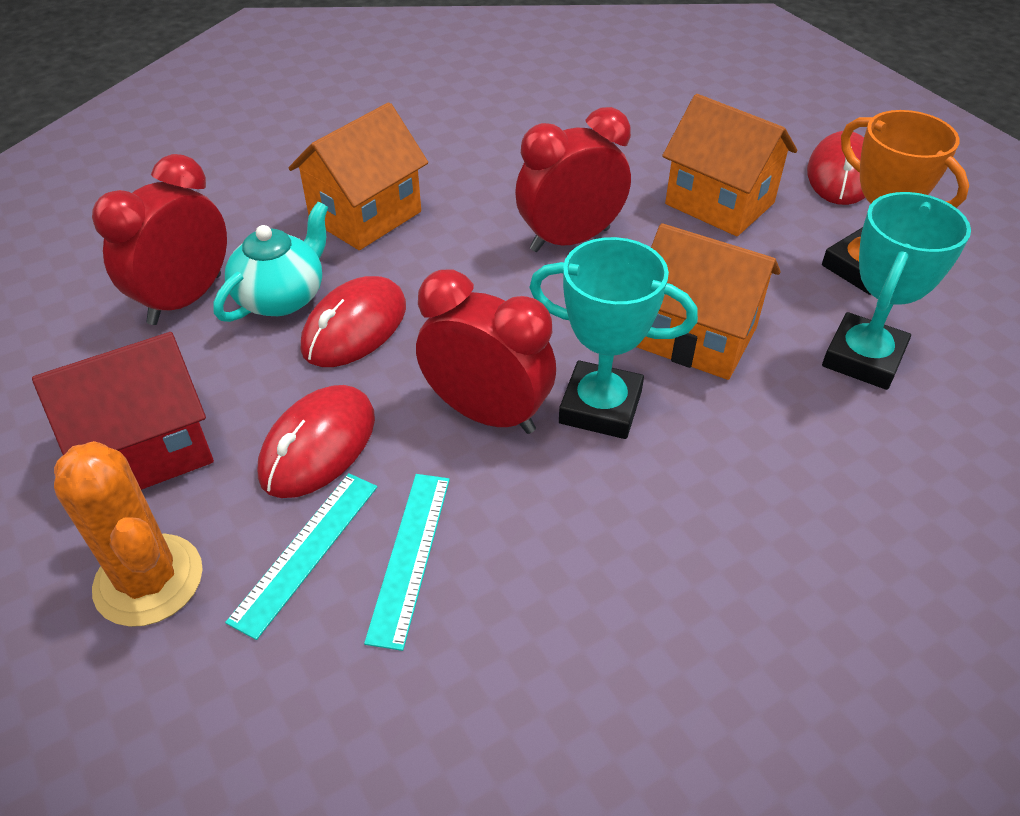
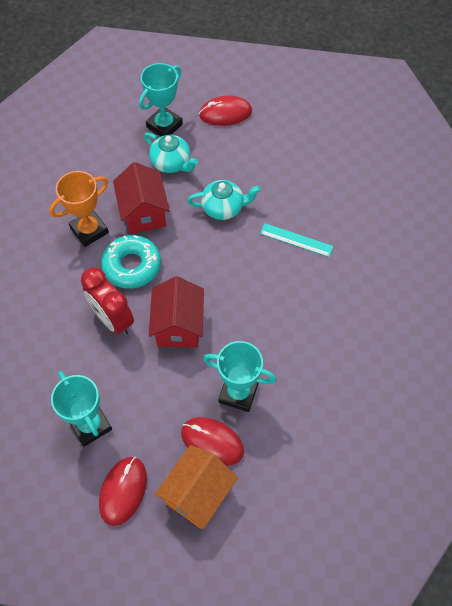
orange cactus: [54,441,203,627] = 1 -> none = 0
orange house: [288,102,428,250] [636,223,781,380] [662,94,797,236] = 3 -> [155,445,238,529] = 1
red clock: [92,154,227,325] [416,269,556,434] [515,107,631,252] = 3 -> [81,267,134,336] = 1
red house: [32,332,214,490] = 1 -> [113,162,170,234] [149,276,204,347] = 2
turquoise donut: none = 0 -> [101,235,161,289] = 1
turquoise ruler: [225,473,377,640] [364,474,450,651] = 2 -> [260,223,333,257] = 1
turquoise teapot: [213,202,328,322] = 1 -> [144,132,198,173] [187,180,261,220] = 2
turquoise trophy: [529,237,698,439] [822,192,971,390] = 2 -> [51,371,112,447] [139,63,183,136] [203,341,277,412] = 3

